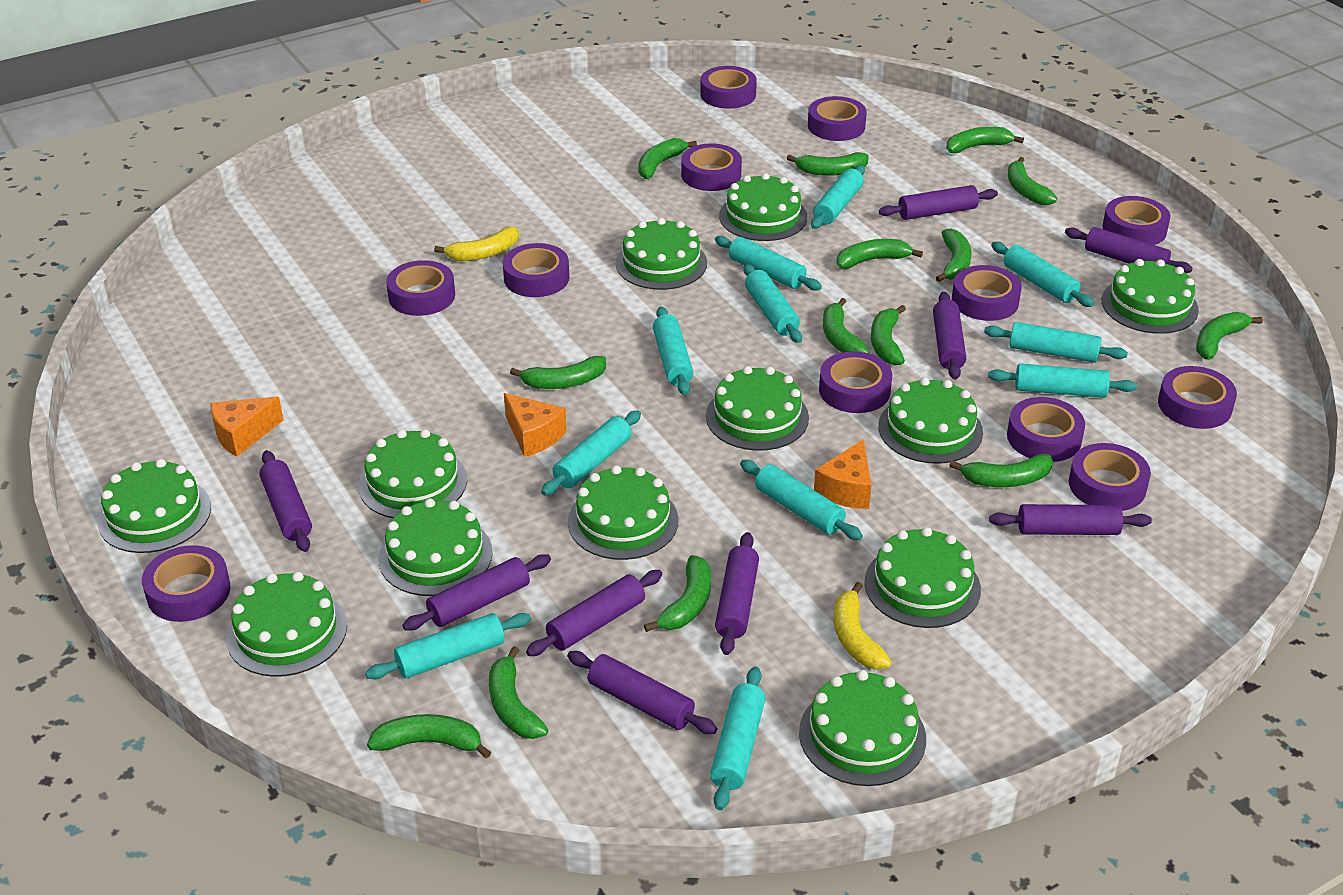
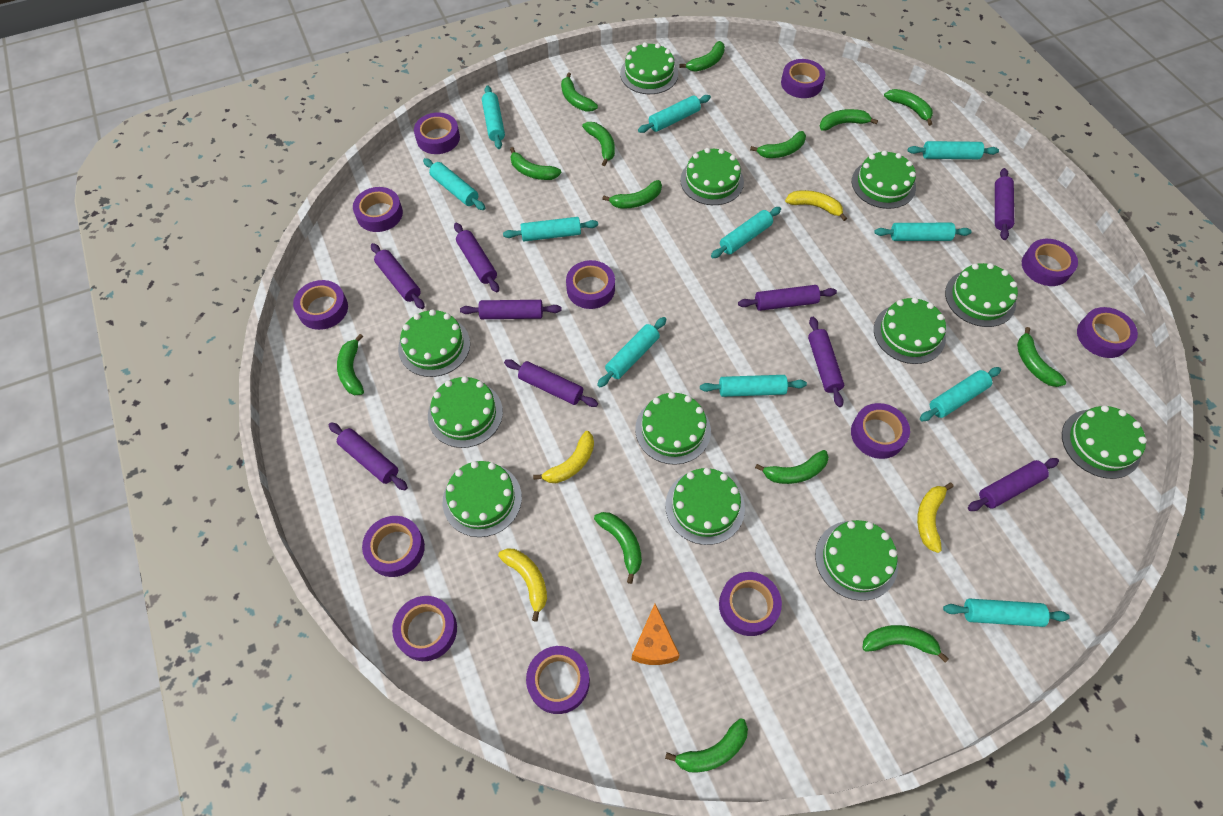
orange cheese: [210,396,283,457] [504,393,567,457] [814,439,871,509] = 3 -> [632,604,680,665] = 1
yellow banana: [434,227,519,261] [834,582,892,670] = 2 -> [498,549,547,622] [533,431,594,483] [785,190,847,221] [917,483,954,553] = 4

